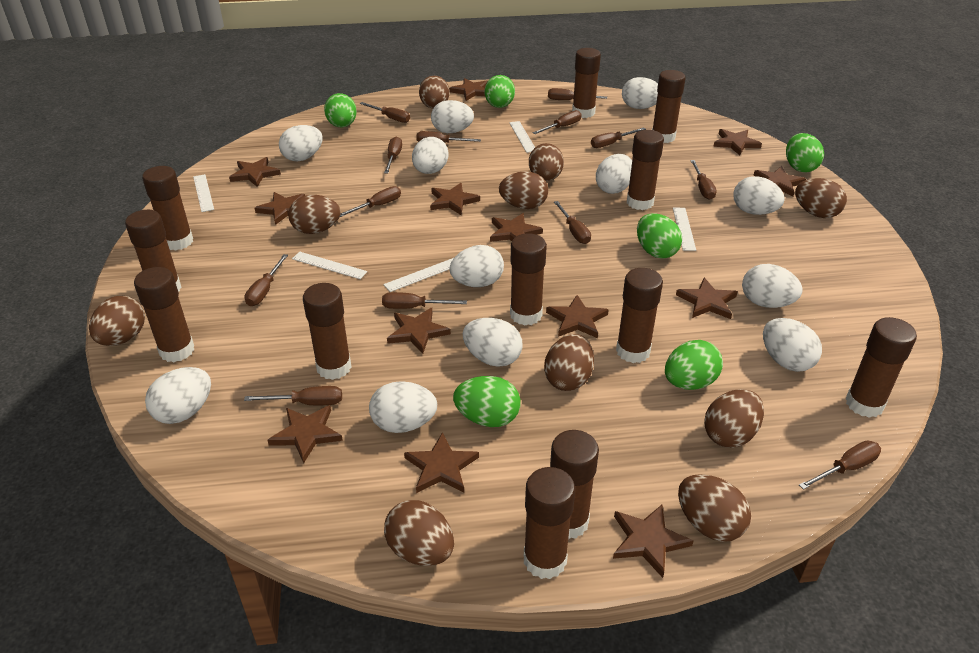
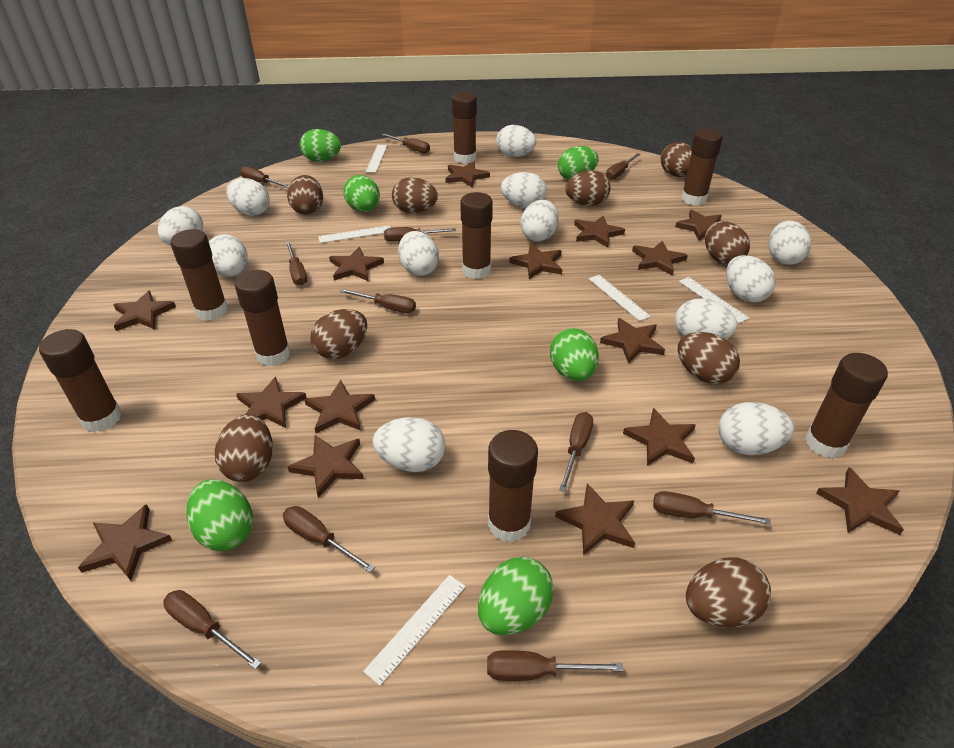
brown egg: [89,296,145,346] [288,195,341,234] [384,500,454,566] [419,76,450,108] [499,171,548,209] [529,143,564,181] [544,334,594,391] [678,474,751,542] [704,389,764,448] [795,178,847,218] = 10 -> [215,414,273,482] [287,175,323,215] [310,309,367,359] [392,178,438,213] [565,170,611,206] [660,142,692,177] [678,332,740,384] [686,558,771,628] [705,221,750,265] = 9
brown glue stick: [125,210,181,292] [134,267,194,362] [142,166,193,251] [303,283,352,380] [510,233,547,325] [524,467,575,579] [550,430,599,539] [572,48,601,118] [616,268,663,363] [627,130,664,210] [652,70,686,143] [846,317,917,418] = 12 -> [39,329,122,432] [171,229,228,321] [235,270,291,366] [452,92,477,164] [460,192,493,279] [488,430,538,542] [681,128,723,205] [805,353,888,458] = 8
brown screwdriver: [244,386,342,405] [245,254,288,306] [340,186,401,217] [360,102,410,123] [382,292,467,309] [384,136,402,173] [416,131,481,143] [533,110,582,134] [548,88,607,100] [554,201,591,244] [591,127,646,148] [690,160,717,200] [799,440,881,490] = 13 -> [163,590,261,670] [240,167,289,188] [283,506,375,573] [286,242,307,286] [340,289,416,313] [382,134,430,153] [384,227,456,242] [487,650,624,681] [559,412,593,492] [606,153,641,180] [653,491,771,525] = 11
brown star: [229,157,281,187] [255,192,305,225] [267,405,343,463] [387,308,451,354] [404,432,479,493] [430,183,480,215] [449,78,488,101] [490,213,543,242] [546,295,609,338] [613,505,694,578] [676,278,738,319] [713,129,762,156] [753,166,806,197] = 13 -> [78,504,172,580] [113,290,176,331] [236,377,307,428] [288,435,364,498] [304,380,375,434] [329,247,384,281] [446,162,490,187] [509,244,562,279] [555,483,635,555] [574,216,625,247] [600,318,665,364] [623,408,696,466] [632,241,688,276] [675,210,722,241] [816,467,904,535] = 15

